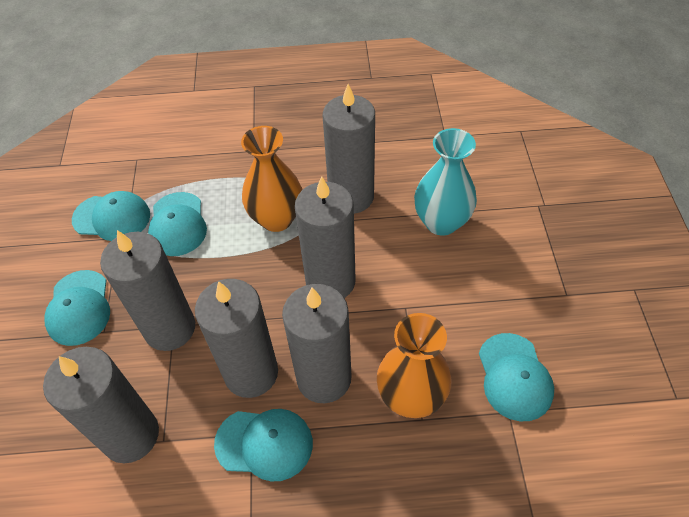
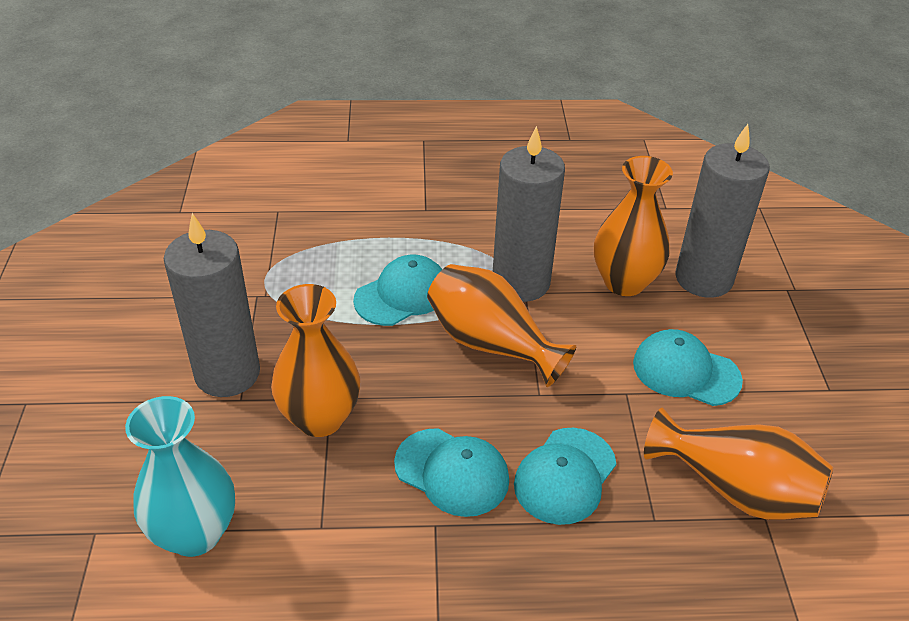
grey candle: [43,347,159,463] [100,230,195,351] [195,279,278,398] [282,284,352,403] [295,176,355,298] [323,84,375,214] = 6 -> [164,213,260,397] [493,126,565,302] [675,124,769,298] = 3
orange vase: [241,126,302,232] [377,313,451,418] = 2 -> [271,284,360,437] [427,264,576,387] [594,156,673,296] [644,407,833,520] = 4
turquoise cap: [44,270,110,346] [72,191,150,241] [148,192,207,256] [214,409,313,482] [479,333,554,421] = 5 -> [353,255,442,326] [394,428,509,517] [514,428,616,525] [633,329,743,406] = 4

